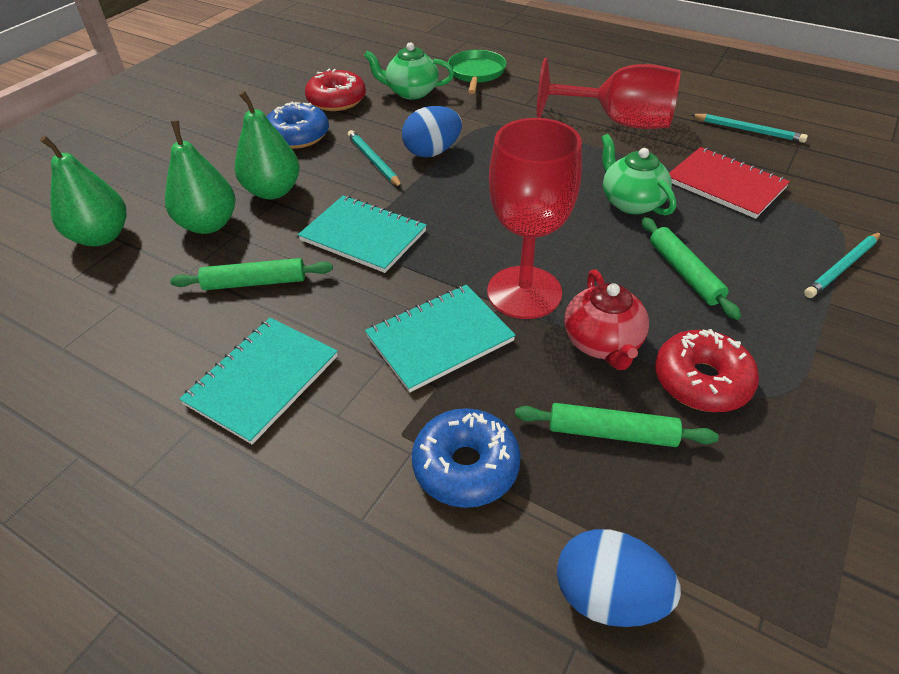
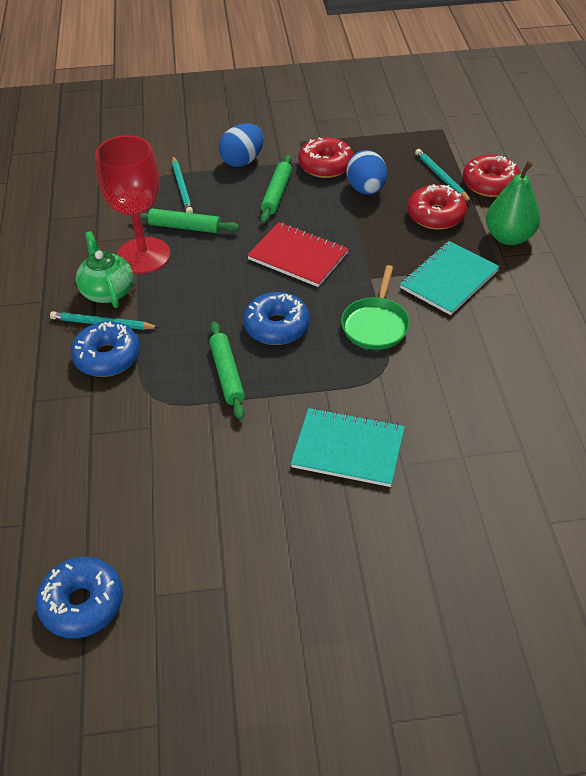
blue donut: [267,102,329,149] [412,408,521,508] = 2 -> [36,557,123,638] [71,321,140,377] [243,292,310,345] = 3
green pear: [40,135,126,246] [165,121,235,234] [235,91,300,199] = 3 -> [486,161,540,245] = 1
green teapot: [364,42,454,100] [601,134,676,216] = 2 -> [76,231,133,308] = 1
red donut: [305,69,366,111] [655,329,759,412] = 2 -> [298,137,353,178] [407,184,467,230] [463,155,520,197] = 3
red goblet: [487,118,582,319] [537,58,680,129] = 2 -> [95,135,170,274] = 1
red teapot: [564,269,649,370] = 1 -> none = 0
turquoise notebook: [179,318,338,444] [298,196,427,273] [365,285,516,392] = 3 -> [291,408,405,487] [400,241,500,315] = 2

